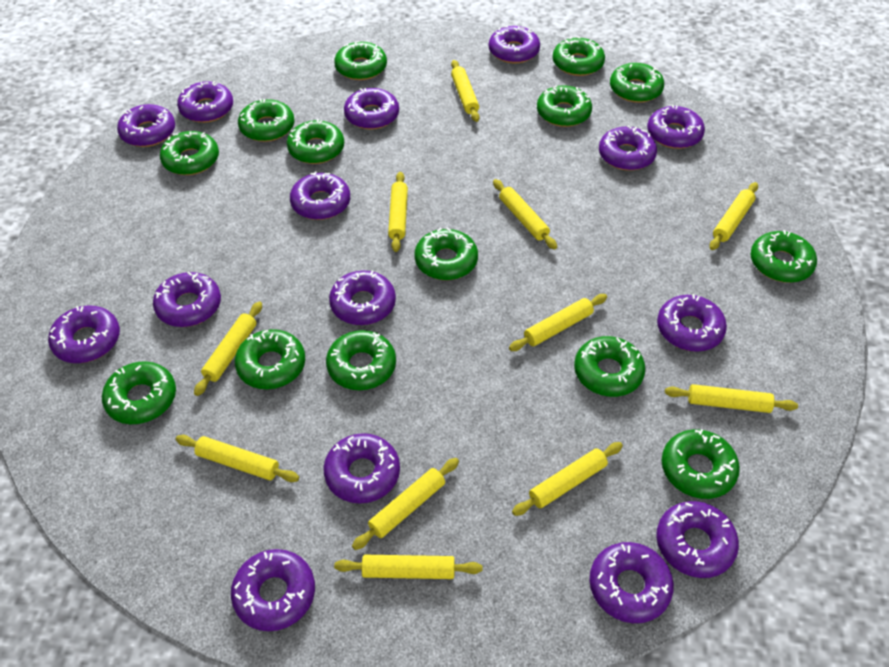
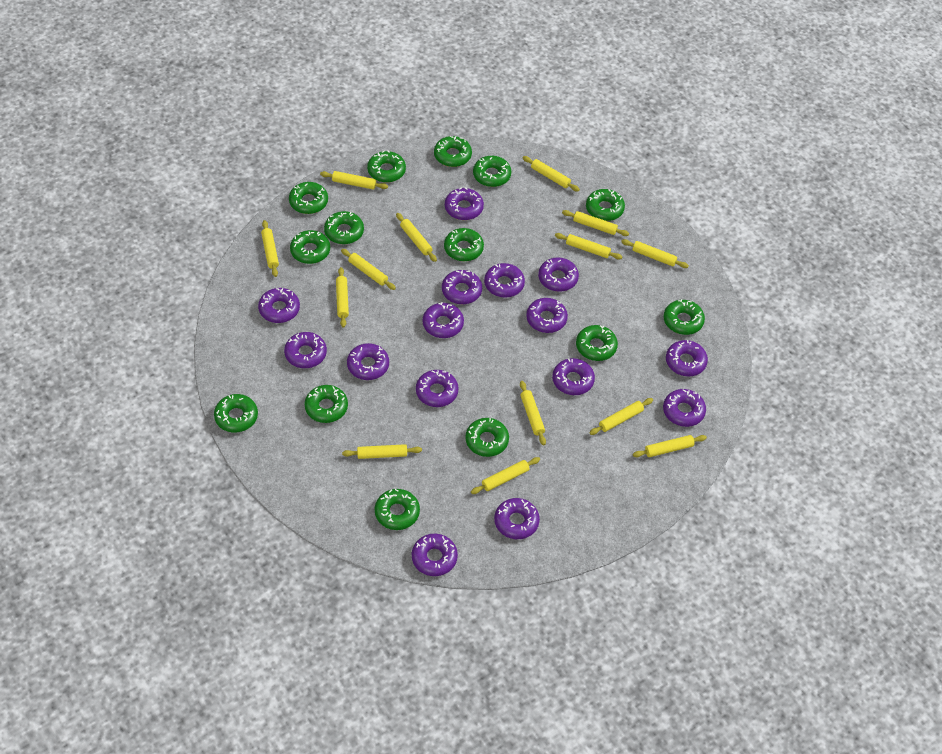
yellow rolling pin: [175,435,299,482] [194,301,262,396] [334,555,482,579] [352,458,459,550] [388,172,408,252] [451,60,480,122] [493,179,557,249] [509,294,607,351] [512,442,623,516] [665,384,798,413] [709,182,758,250] = 11 -> [261,220,279,277] [320,171,388,190] [336,267,349,328] [341,249,396,290] [342,444,422,459] [396,213,437,262] [471,457,540,494] [520,381,546,445] [523,156,580,191] [555,233,622,260] [562,210,629,236] [589,398,653,435] [621,239,689,268] [633,435,707,457] = 14

